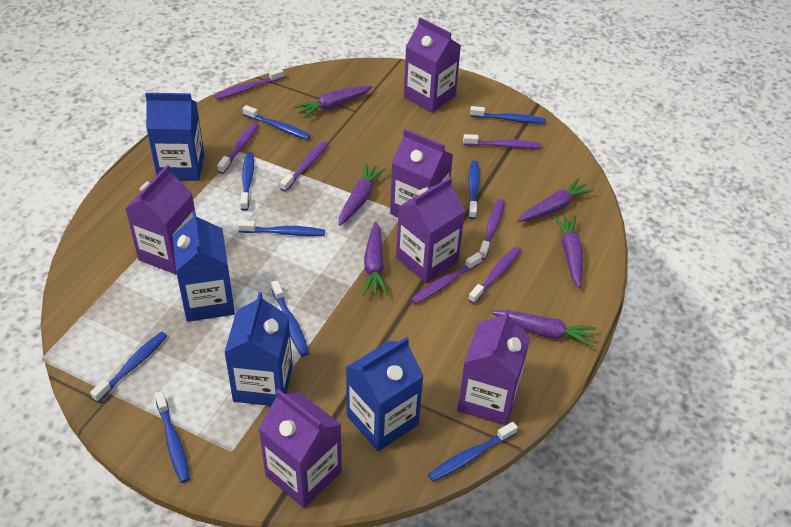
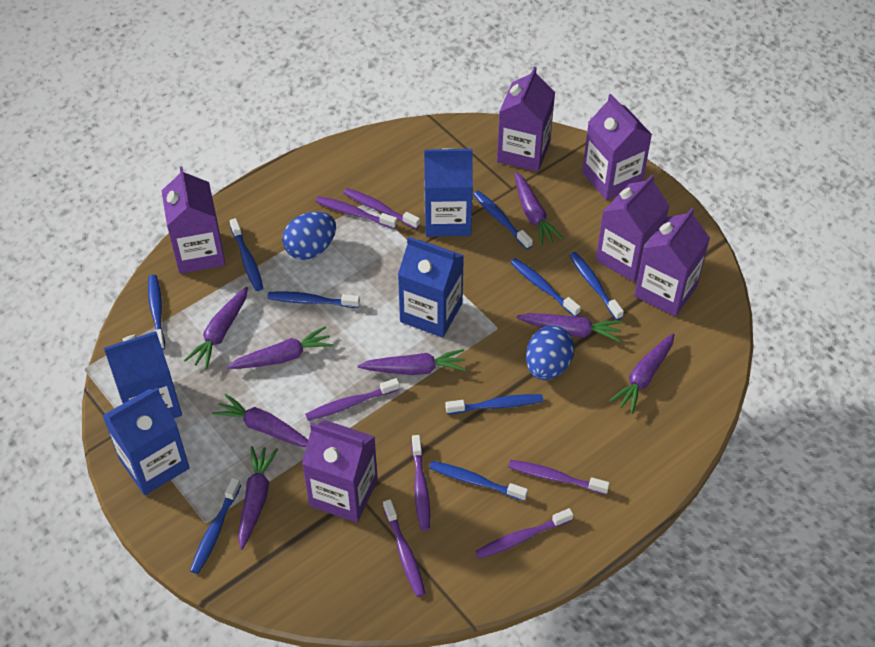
blue egg: none = 0 -> [282,212,336,260] [526,326,575,380] = 2
purple carrot: [294,86,372,118] [339,163,386,226] [363,222,388,295] [492,310,597,348] [518,178,594,222] [553,216,583,288] = 6 -> [184,287,248,369] [212,393,308,447] [227,326,334,369] [238,446,278,550] [358,349,466,375] [515,172,564,246] [517,313,623,342] [609,333,675,414] = 8

